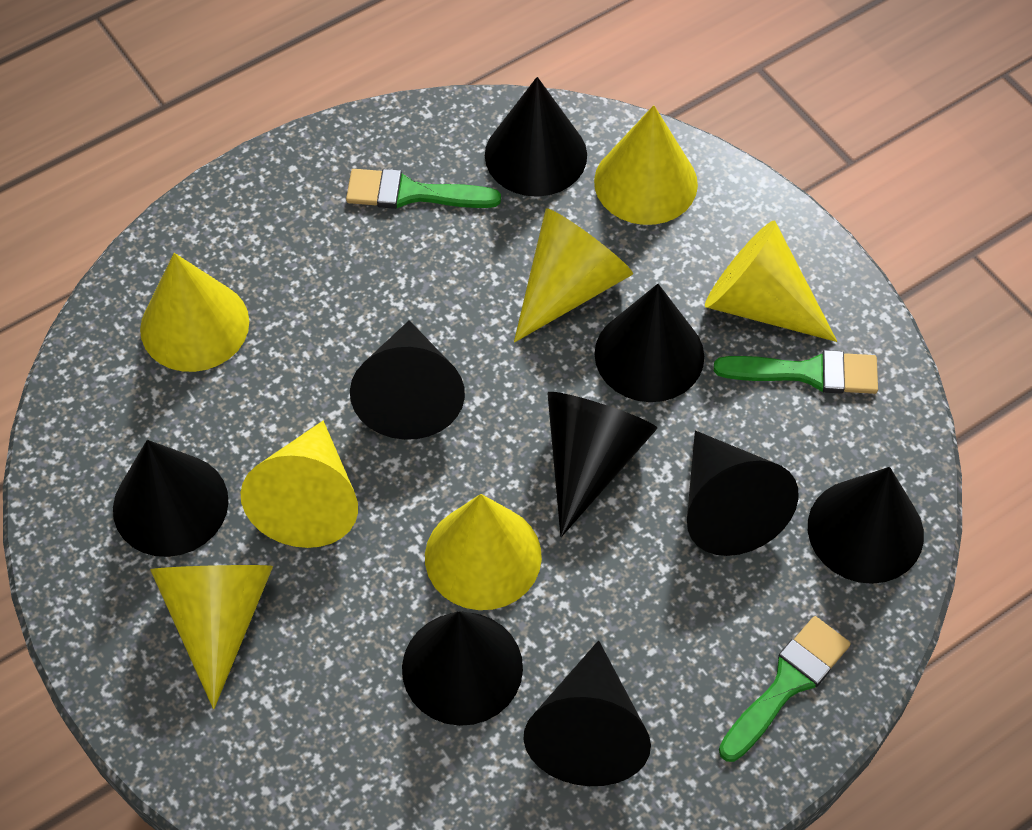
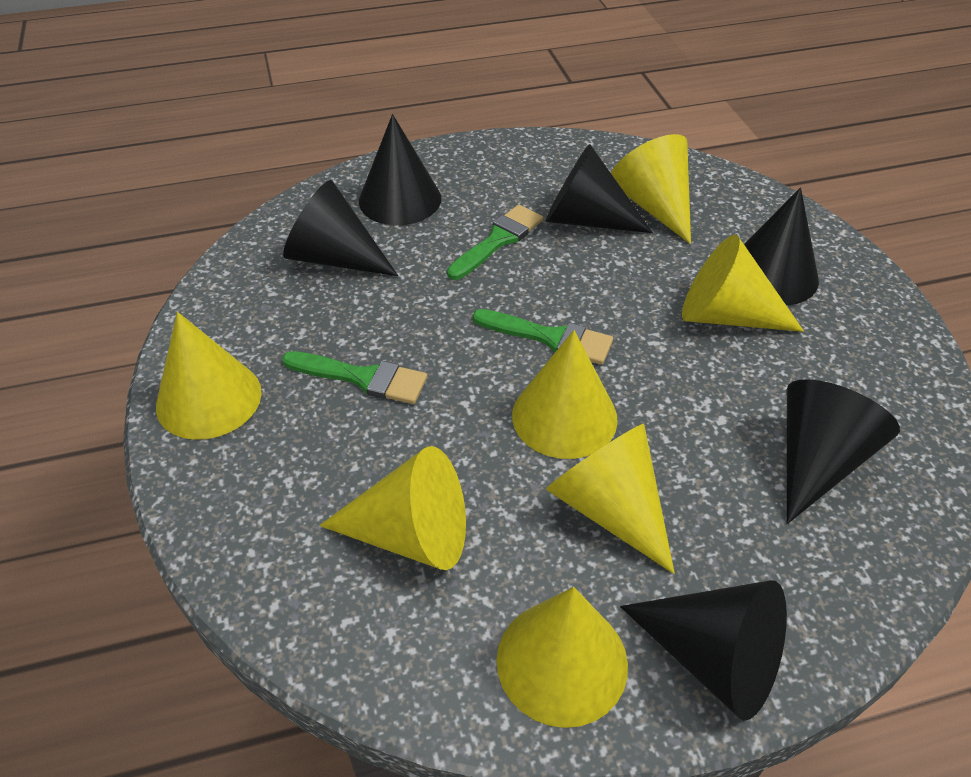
black cone: [113,440,229,557] [350,320,465,440] [402,611,523,726] [485,77,587,197] [523,640,651,786] [547,392,658,537] [594,284,704,402] [687,431,799,556] [808,467,924,584] = 9 -> [283,180,398,276] [359,114,441,225] [545,144,653,233] [620,580,787,721] [744,187,819,305] [787,379,900,524] = 6

